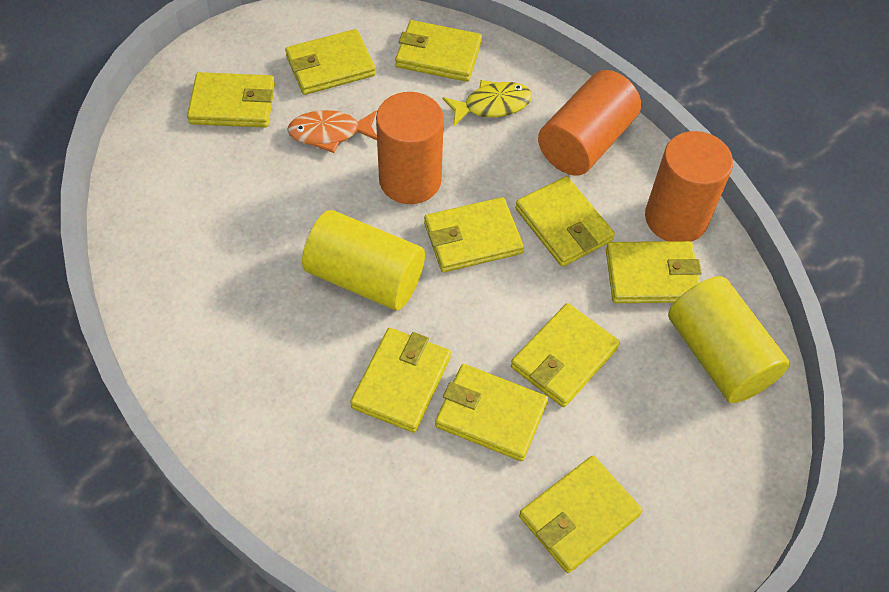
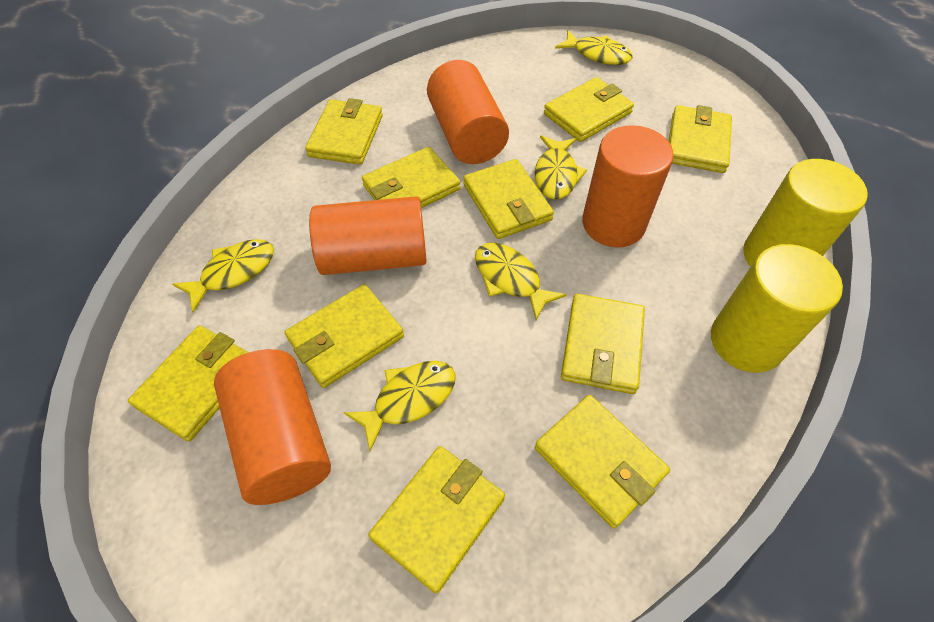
orange cylinder: [376,92,444,204] [538,70,641,176] [645,131,733,242] = 3 -> [214,349,331,505] [309,196,427,275] [427,60,509,164] [582,125,674,248] = 4
orange fish: [287,110,377,153] = 1 -> none = 0
yellow fish: [442,80,532,126] = 1 -> [172,239,274,312] [343,361,456,451] [475,243,566,321] [535,135,587,200] [555,30,633,65] = 5

